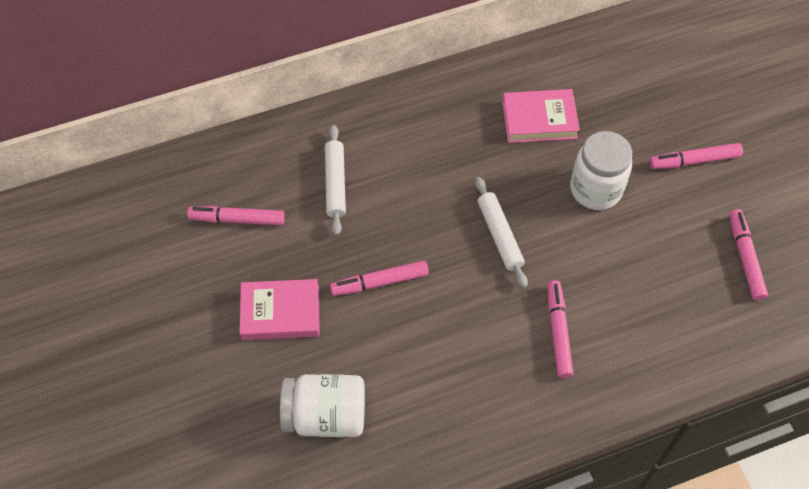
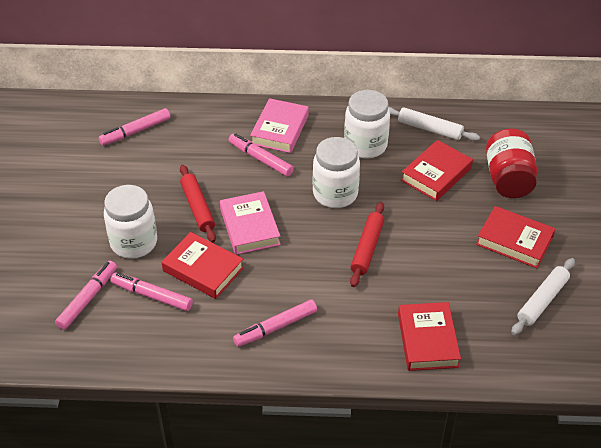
red book: none = 0 -> [162,232,244,299] [398,302,461,371] [401,140,473,201] [476,206,556,268] = 4
red jar: none = 0 -> [486,129,537,198] = 1
red rolling pin: none = 0 -> [180,165,216,243] [350,202,384,287] = 2
white jar: [280,374,365,437] [570,131,632,210] = 2 -> [104,185,157,259] [313,137,360,208] [344,90,390,158] = 3

